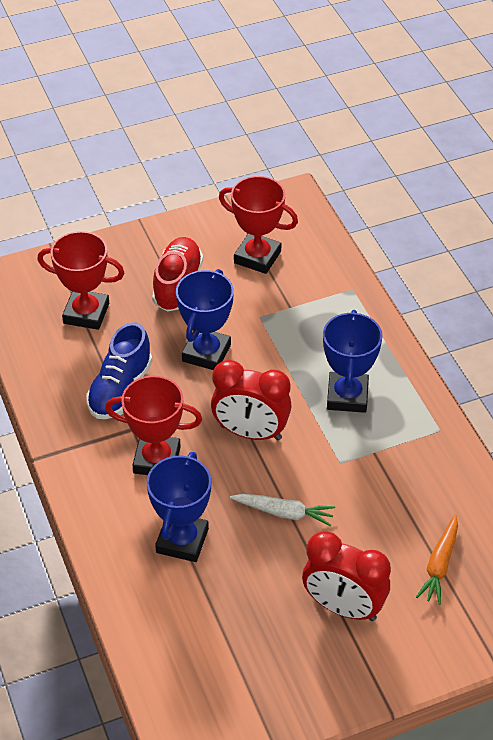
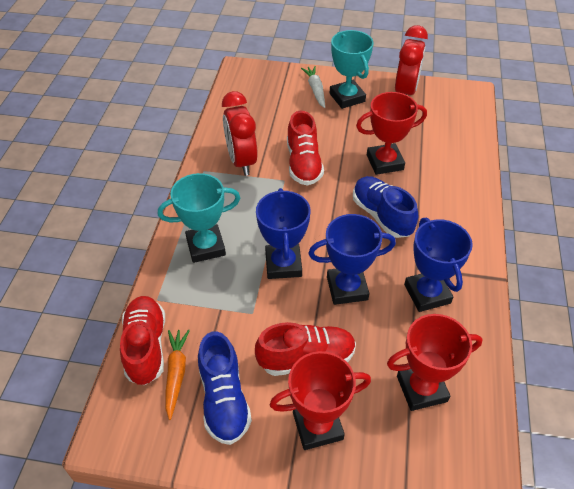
blue shoe: [86,322,152,419] = 1 -> [198,332,252,445] [353,176,418,238] = 2
red shoe: [152,237,203,311] = 1 -> [120,296,165,385] [255,322,356,376] [287,111,324,186] = 3
turquoise trophy: none = 0 -> [158,173,240,263] [330,30,374,109] = 2

